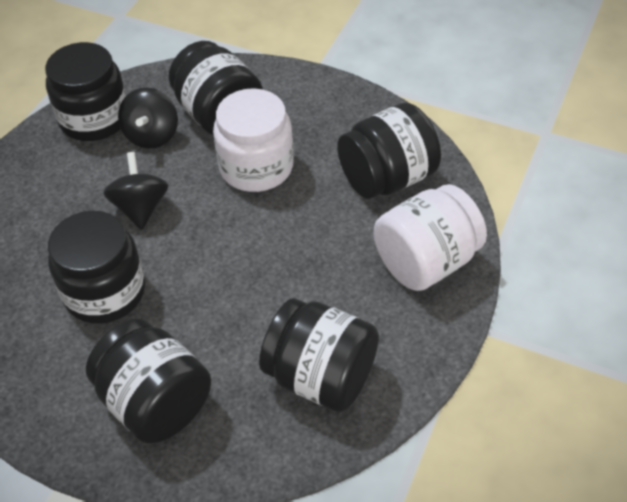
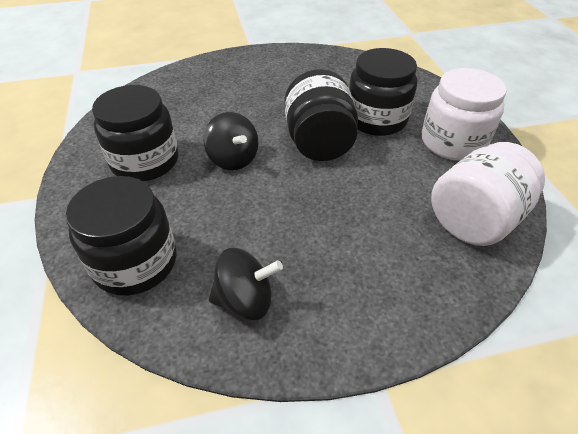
black jar: [45,42,126,141] [48,211,145,324] [86,319,211,444] [169,41,263,135] [259,298,379,412] [337,103,441,199] = 6 -> [66,176,176,296] [92,85,178,182] [284,69,358,161] [349,48,417,136] = 4

